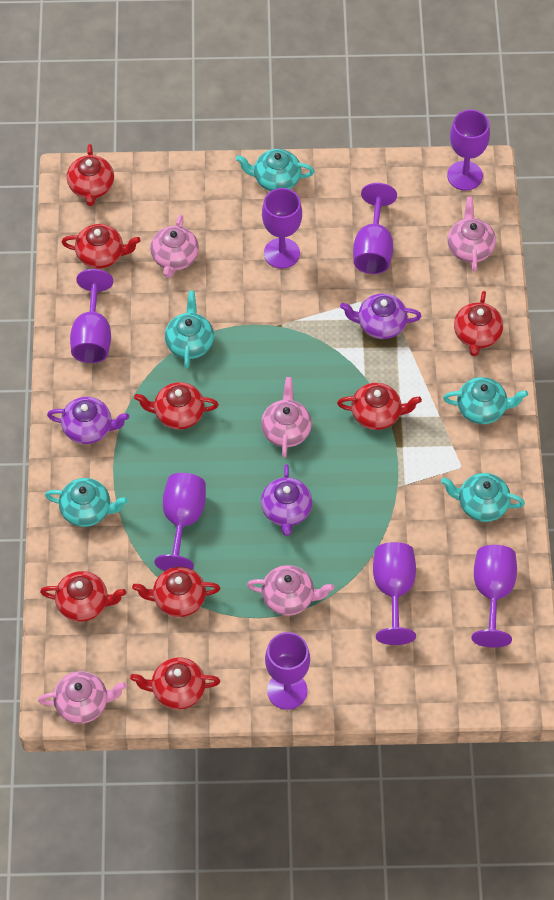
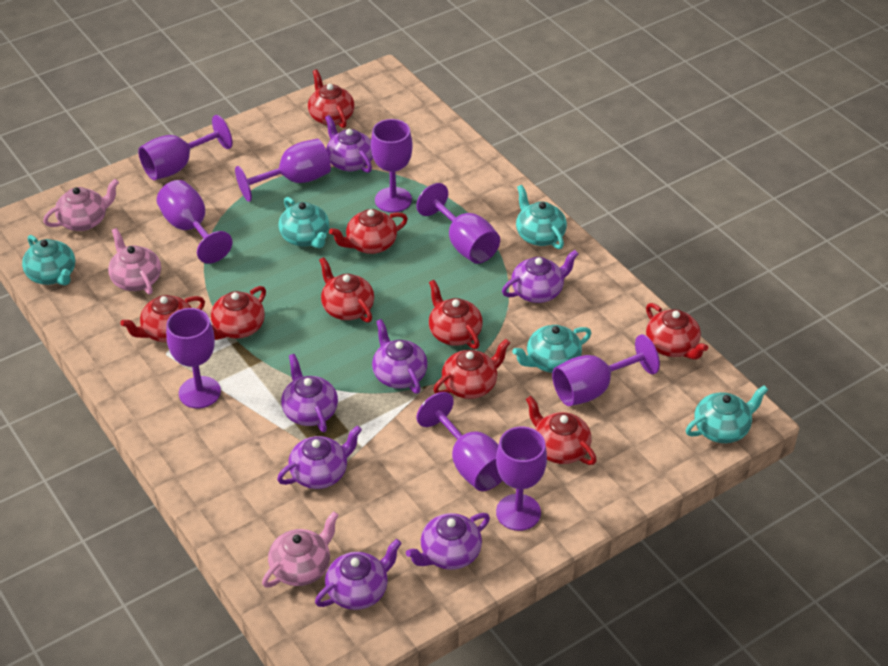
pink teapot: [38,671,127,724] [150,214,199,278] [247,565,334,616] [261,377,312,458] [448,197,496,272] = 5 -> [43,179,119,231] [108,228,161,294] [262,511,339,588] = 3
purple goblet: [70,269,113,363] [154,473,206,571] [262,188,302,269] [265,632,310,710] [353,183,397,274] [373,542,416,645] [447,110,490,190] [471,545,517,648] = 8 -> [138,115,233,180] [157,180,233,264] [166,308,221,409] [235,139,331,202] [371,119,413,213] [416,183,500,264] [417,392,503,491] [496,427,547,531] [552,334,660,406] = 9
purple teapot: [47,397,129,444] [261,464,313,536] [340,293,421,339] = 3 -> [277,426,362,489] [281,354,338,432] [315,539,402,610] [325,115,373,173] [372,319,428,394] [406,513,490,570] [502,250,578,303] = 7
red teapot: [40,571,126,622] [61,224,141,268] [67,144,114,206] [130,657,221,710] [132,567,220,617] [134,382,219,429] [337,383,422,430] [454,291,503,356] = 8 -> [120,295,205,342] [211,286,266,340] [308,69,355,128] [319,257,374,323] [329,209,408,254] [429,280,483,349] [433,339,510,399] [526,396,597,465] [646,303,708,360] = 9

